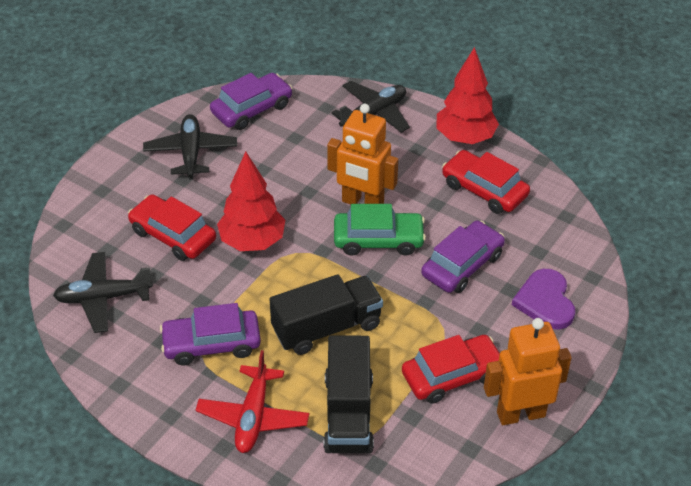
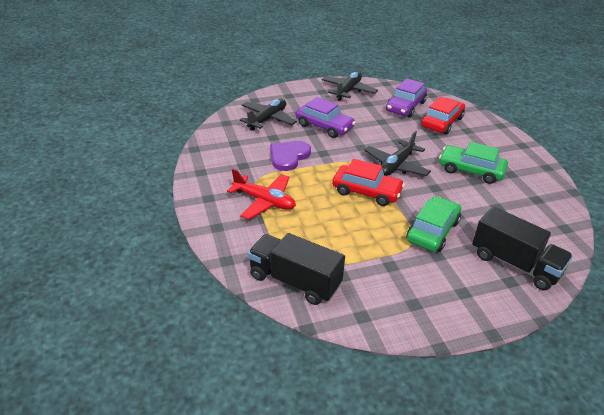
green car: [334,204,426,256] = 1 -> [406,196,461,252] [439,142,508,184] = 2
orange robot: [327,104,398,204] [484,318,572,425] = 2 -> none = 0
purple car: [160,303,261,365] [210,73,292,130] [421,220,505,293] = 3 -> [296,97,356,138] [386,78,427,118] = 2
red car: [128,194,216,261] [402,335,500,404] [442,150,530,214] = 3 -> [332,159,405,206] [421,97,465,134] = 2
red tree: [217,152,285,251] [436,47,499,144] = 2 -> none = 0

